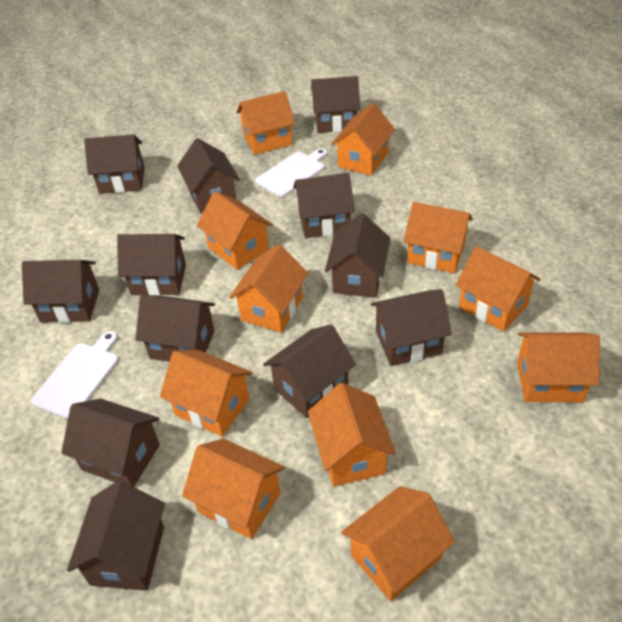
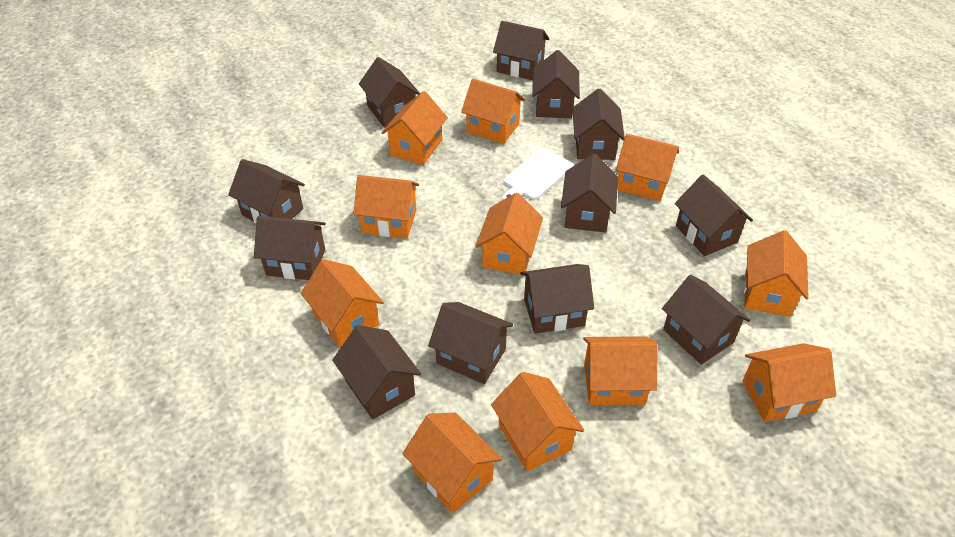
white cutting board: [31,331,118,419] [255,148,327,197] = 2 -> [502,148,573,200] = 1

